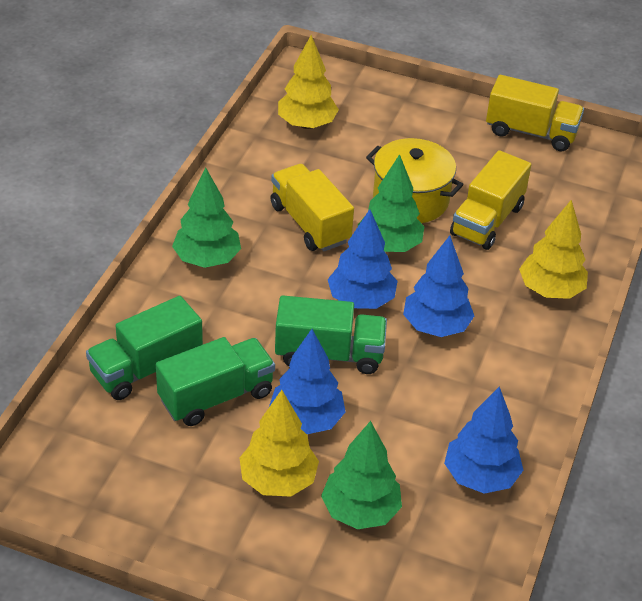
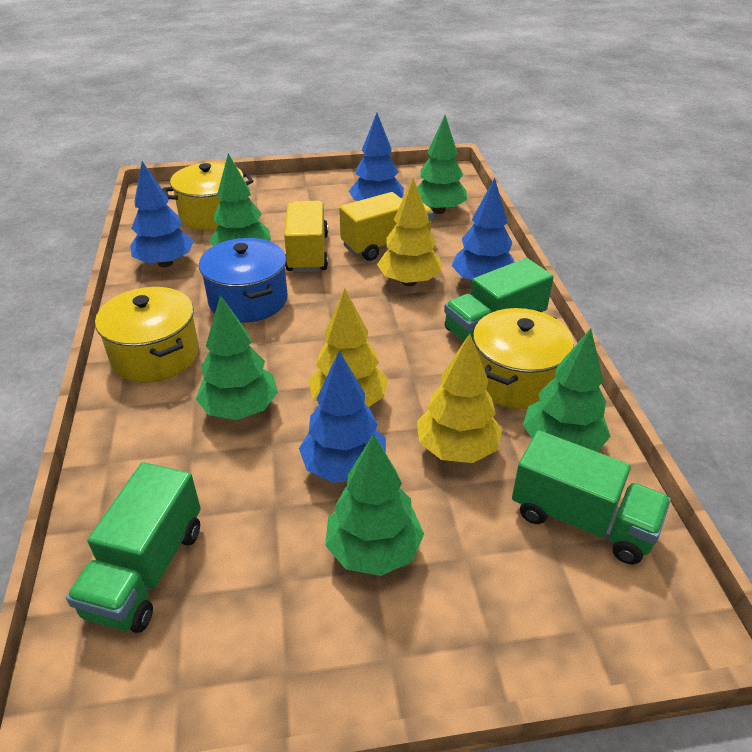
blue pot: none = 0 -> [199,238,288,323] = 1
green tree: [172,167,241,268] [321,421,402,529] [358,154,425,252] = 3 -> [196,295,278,420] [209,153,271,246] [325,433,424,576] [417,115,467,214] [523,328,611,452] = 5
yellow pot: [366,138,464,223] = 1 -> [95,287,199,383] [162,162,253,231] [473,308,574,409] = 3
yellow truck: [270,164,354,251] [450,150,531,250] [486,75,584,151] = 3 -> [284,201,328,273] [339,192,433,261] = 2

